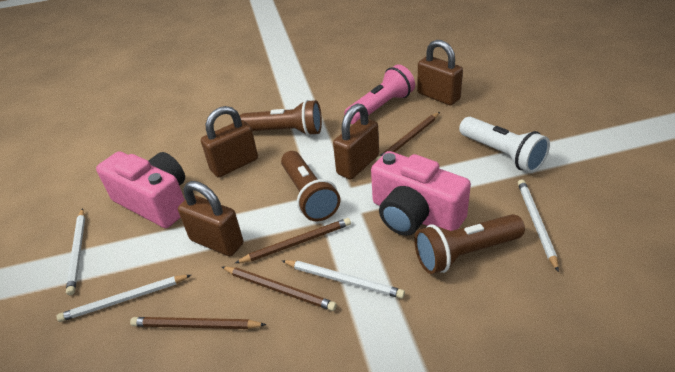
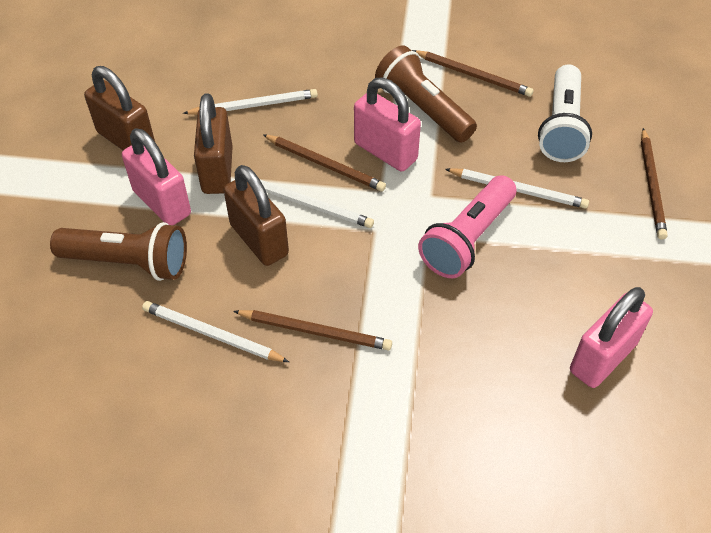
brown flashlight: [240,100,322,136] [281,151,340,222] [414,214,525,274] = 3 -> [50,222,187,281] [375,45,477,143] = 2
brown padlock: [178,181,243,256] [201,106,258,177] [333,103,379,180] [417,40,463,105] = 4 -> [84,66,155,150] [194,93,233,194] [224,165,289,266] = 3
pink camera: [96,151,185,228] [371,151,471,236] = 2 -> none = 0
pink padlock: none = 0 -> [122,128,191,225] [354,77,421,171] [570,287,653,388] = 3

